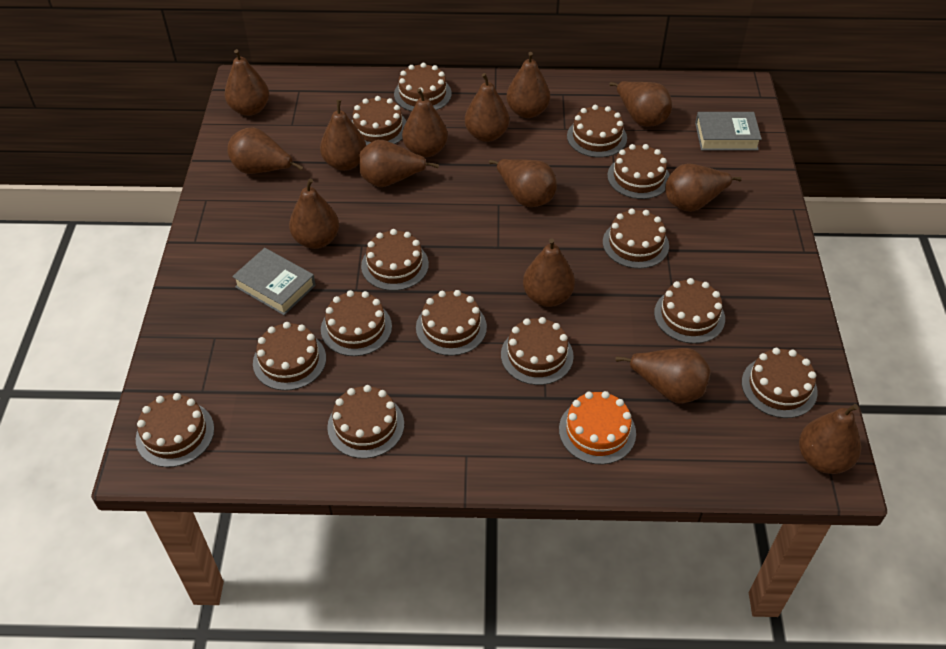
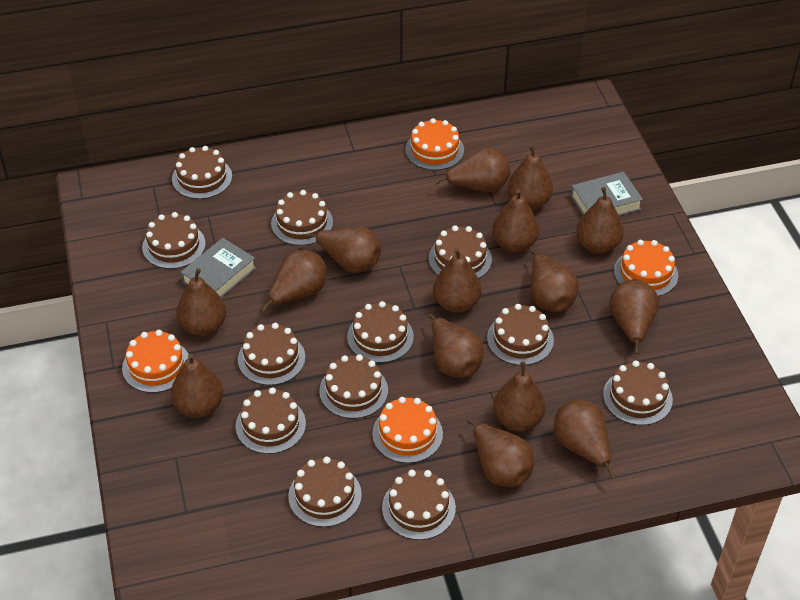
brown cake: [136,393,214,467] [253,322,326,391] [321,290,392,356] [327,385,404,459] [351,96,406,146] [361,229,429,291] [394,63,452,111] [416,290,487,356] [501,317,574,385] [567,105,627,158] [603,209,669,269] [607,144,670,199] [654,278,725,344] [742,348,818,418] = 14 -> [142,212,206,269] [172,146,232,199] [235,387,306,454] [238,323,305,385] [271,190,333,246] [288,457,362,527] [319,354,388,419] [347,301,414,363] [382,470,456,540] [429,225,492,278] [487,304,554,365] [603,360,673,425] = 12
brown pear: [224,49,269,116] [227,127,303,174] [289,179,339,249] [320,100,366,171] [359,140,439,187] [402,88,448,157] [465,73,509,142] [489,159,557,207] [506,52,550,118] [523,238,575,307] [609,81,672,127] [615,348,711,403] [665,163,742,212] [799,404,861,474] = 14 -> [171,354,223,418] [176,268,226,336] [261,250,327,312] [306,226,381,273] [428,314,484,378] [433,248,482,313] [434,147,510,192] [467,419,534,487] [492,189,539,252] [493,362,546,431] [507,145,553,210] [531,250,579,312] [554,399,616,478] [576,187,624,254] [609,279,659,354] = 15
orange cake: [559,391,636,465] = 1 -> [122,330,188,393] [372,397,443,463] [405,118,464,170] [614,240,678,296] = 4

